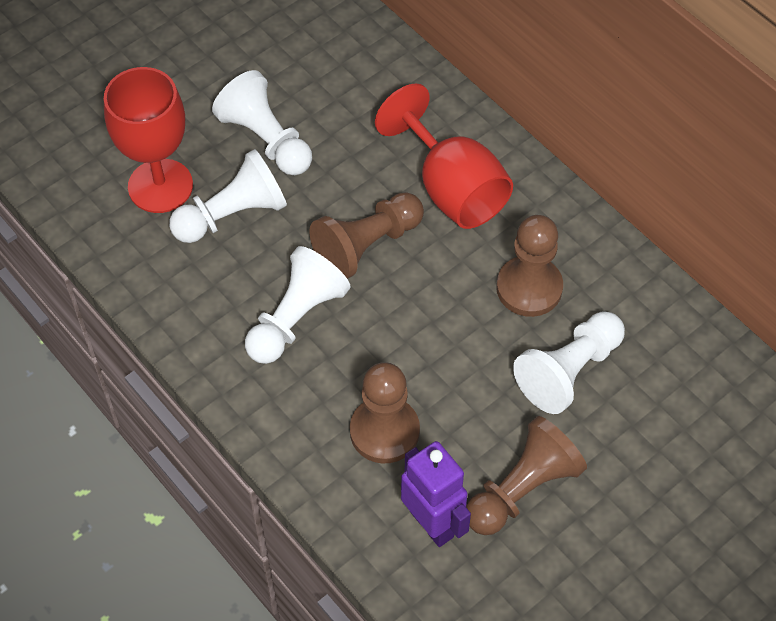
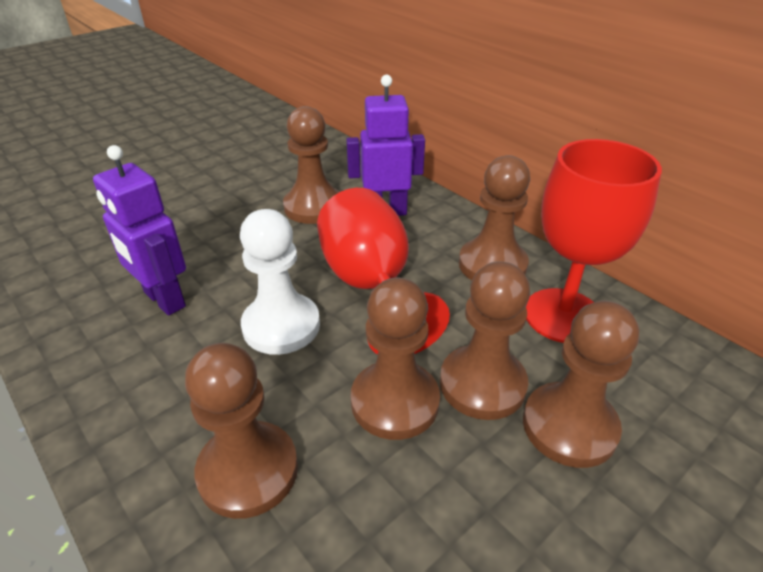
brown pawn: [309,192,424,279] [350,362,420,463] [466,416,587,535] [497,215,563,317] = 4 -> [185,343,298,519] [283,106,339,224] [351,278,440,440] [440,261,530,420] [459,155,530,280] [523,301,639,468] = 6
purple robot: [401,441,471,547] = 1 -> [93,145,186,315] [346,75,425,216] = 2
white pawn: [169,149,287,243] [212,70,312,175] [245,246,351,364] [513,311,625,414] = 4 -> [240,209,320,355] = 1

